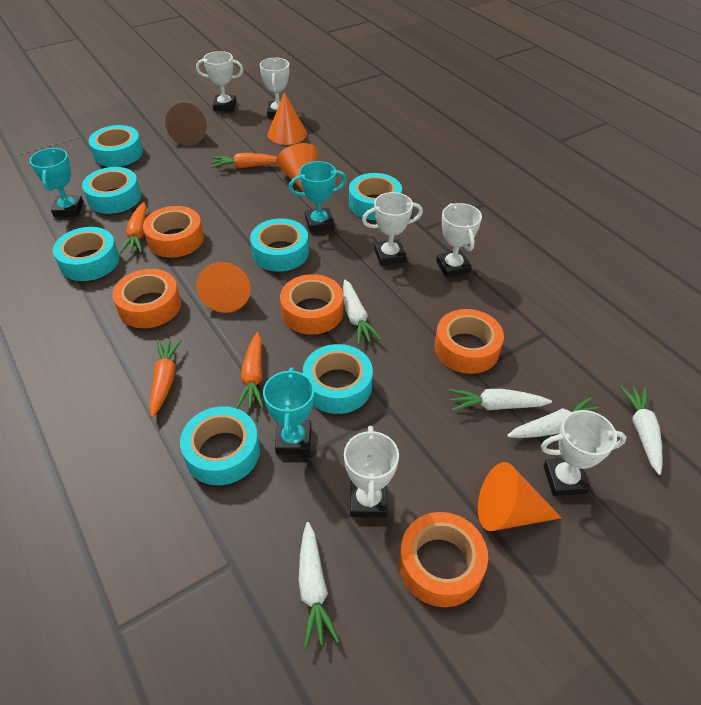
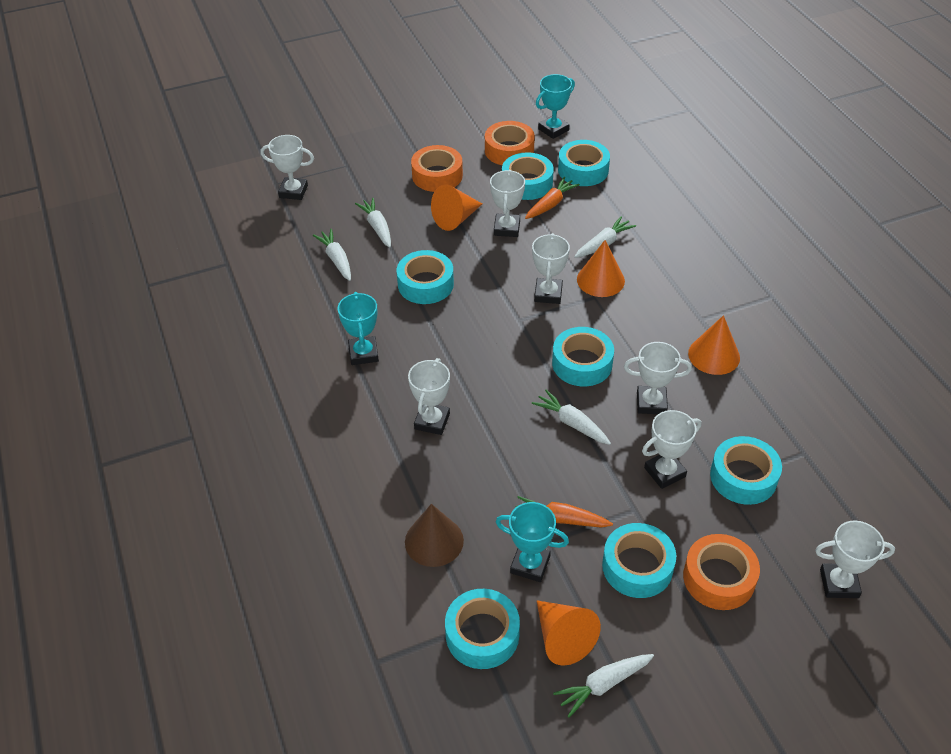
orange carrot: [120,202,146,253] [149,339,182,417] [211,153,277,168] [236,332,264,409] = 4 -> [516,496,613,528] [525,177,580,219] = 2
orange tape: [112,269,181,328] [143,206,204,258] [280,274,343,335] [399,512,488,607] [434,309,504,374] = 5 -> [411,145,463,192] [485,121,535,165] [683,534,760,610] = 3
white trophy: [196,51,243,111] [260,58,289,118] [344,426,399,518] [362,192,423,266] [436,203,482,278] [541,410,627,496] = 6 -> [260,135,314,200] [408,358,450,435] [490,170,525,237] [532,233,570,304] [624,342,692,414] [642,410,702,489] [815,520,895,598] = 7

